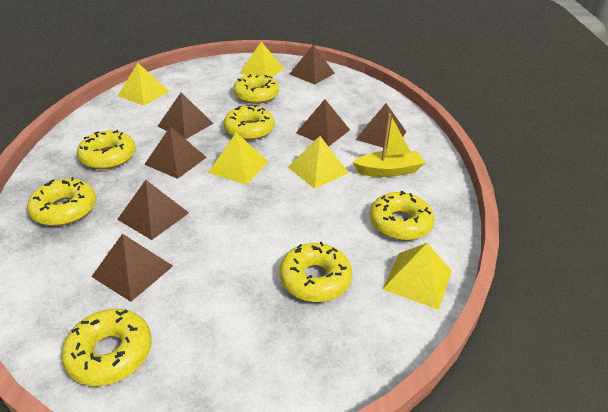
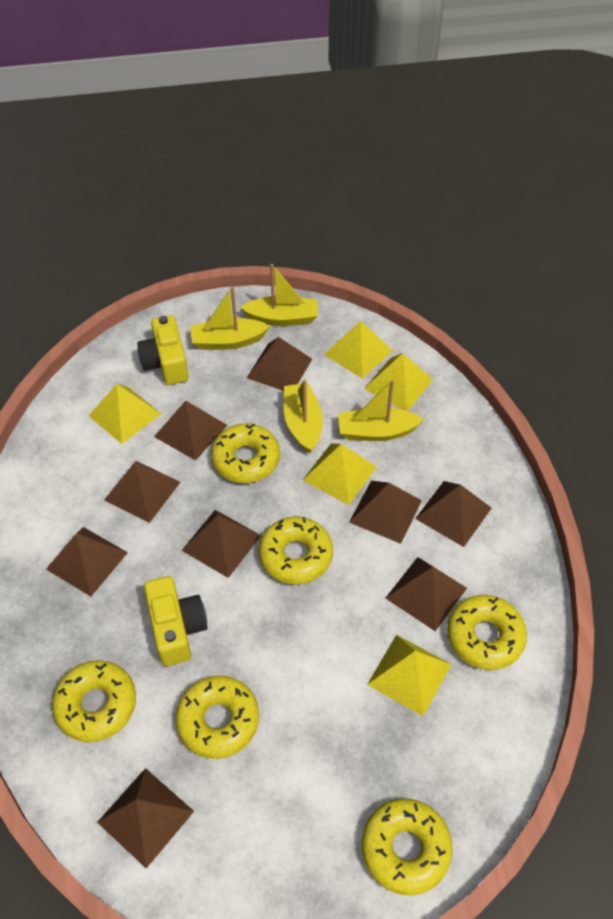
brown pyramid: [91,234,173,302] [117,180,189,240] [144,127,207,179] [157,93,213,139] [289,45,335,84] [296,99,350,147] [356,104,406,149] = 7 -> [46,527,128,596] [97,768,194,868] [104,461,180,523] [154,401,227,461] [182,510,261,578] [247,337,312,391] [349,481,422,544] [385,557,467,631] [415,481,492,547] = 9
yellow boat: [353,113,425,177] = 1 -> [190,286,270,350] [240,264,318,326] [284,379,323,453] [338,380,424,441] = 4
yellow camera: none = 0 -> [137,315,189,385] [144,576,208,666] = 2
yellow donut: [27,177,96,226] [61,309,152,386] [77,130,136,169] [223,105,275,140] [233,74,279,104] [279,242,352,302] [370,191,435,241] = 7 -> [52,660,136,742] [175,676,259,759] [211,423,280,483] [259,516,333,584] [362,798,452,895] [447,595,527,670] = 6

